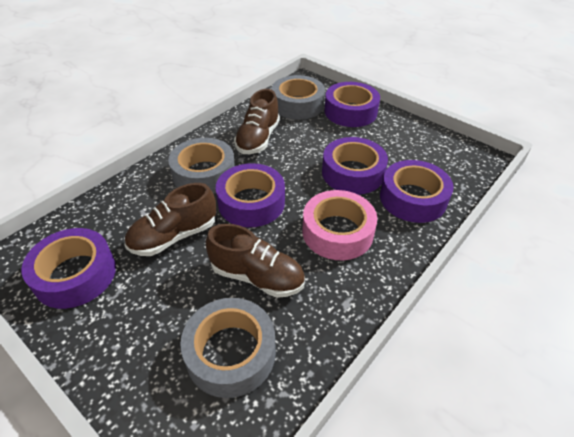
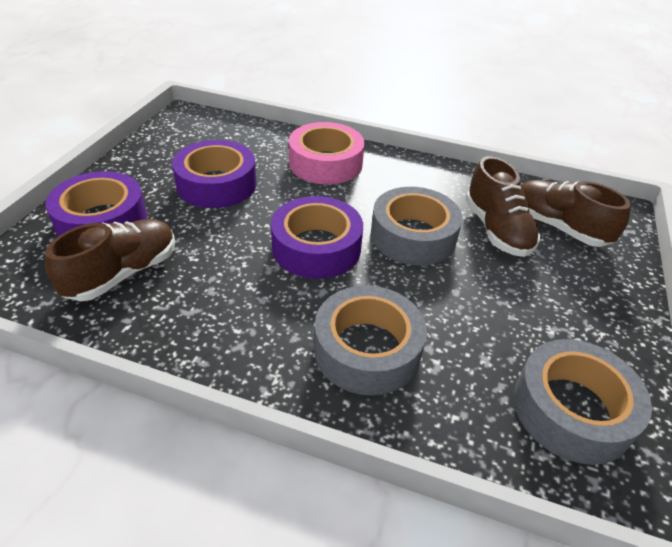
purple tape: [22,228,116,309] [216,163,285,227] [322,137,388,195] [324,82,380,127] [380,160,454,223] = 5 -> [45,171,147,236] [172,140,257,208] [271,196,363,279] = 3

